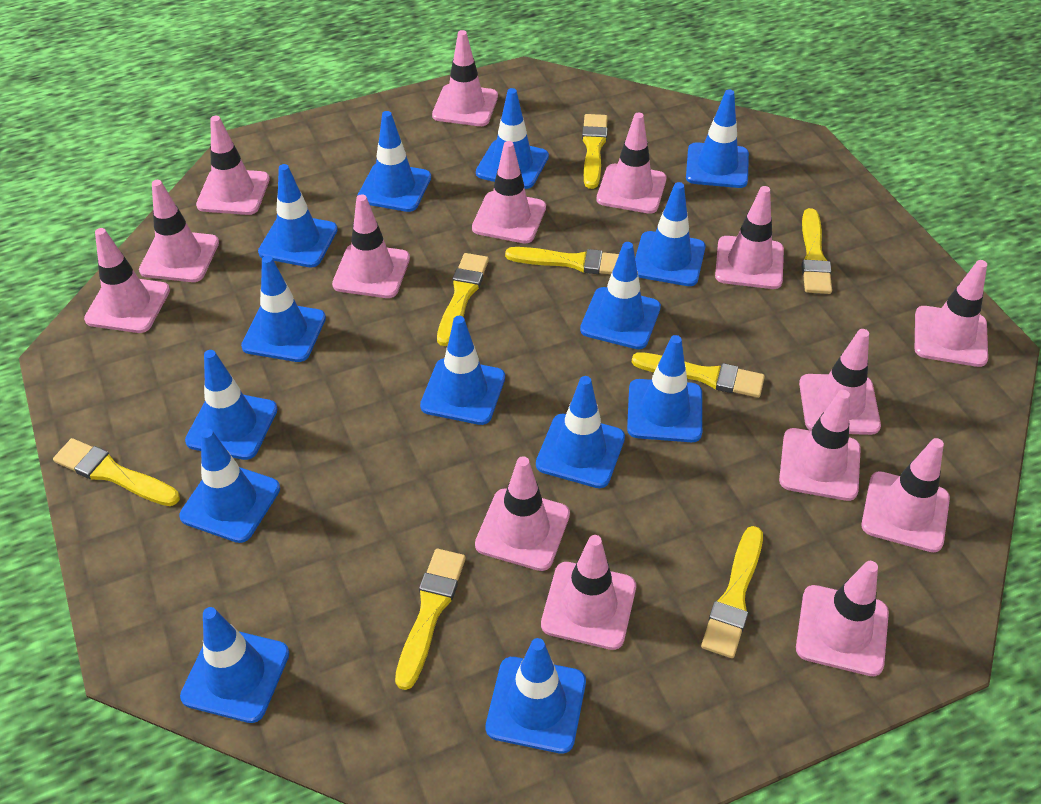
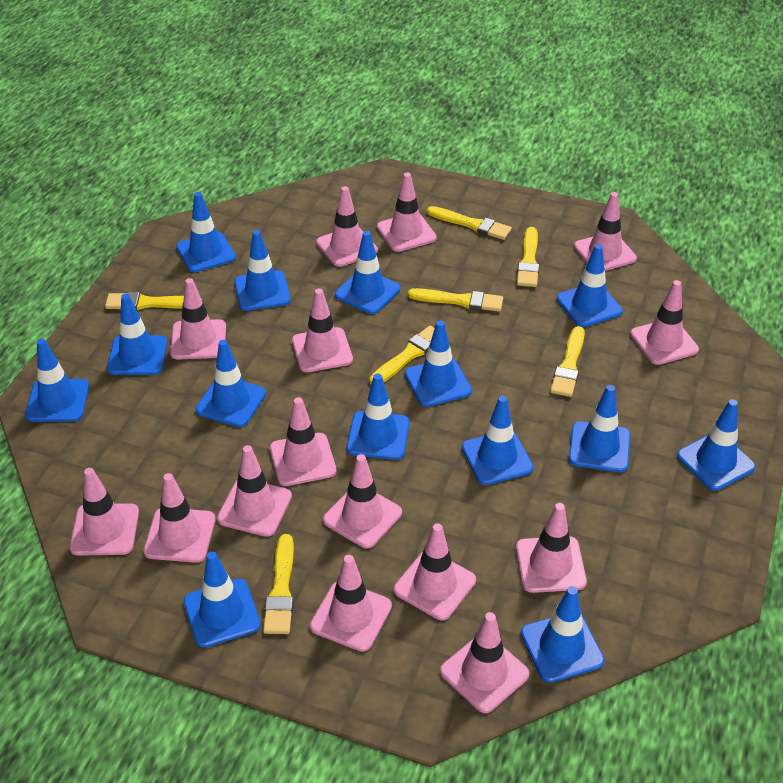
yellow brush: [53,438,180,506] [395,549,466,690] [437,253,489,346] [505,247,619,274] [582,114,608,189] [632,352,765,398] [701,526,763,658] [801,208,832,294] = 8 -> [105,292,184,310] [263,534,294,634] [369,326,435,384] [408,288,503,312] [427,206,512,240] [517,227,539,287] [550,326,585,397] = 7

